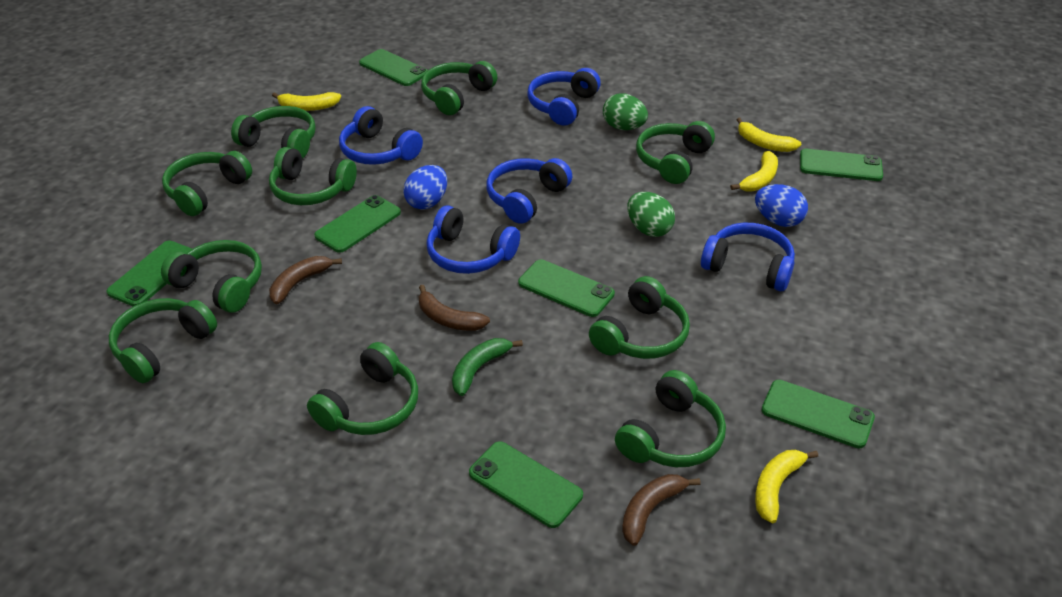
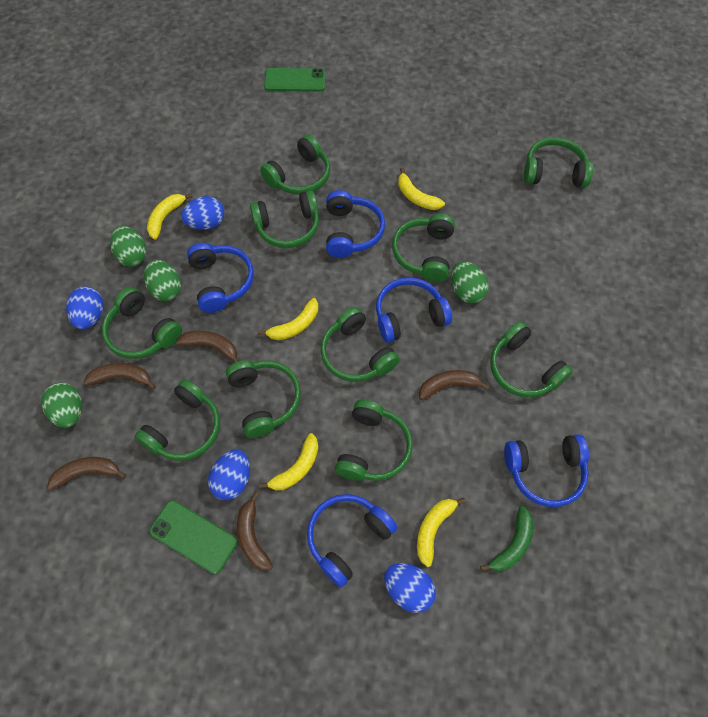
blue egg: [403,165,447,209] [755,184,808,227] = 2 -> [66,287,104,329] [181,196,225,230] [208,449,250,500] [384,563,436,613] = 4
brown banana: [269,256,342,305] [419,285,490,331] [622,474,701,546] = 3 -> [48,457,126,490] [84,363,156,390] [176,330,239,363] [237,492,273,571] [419,370,490,400] = 5
green egg: [603,93,648,130] [627,192,675,237] = 2 -> [41,383,82,428] [110,226,147,267] [144,260,181,301] [451,261,489,303] = 4
green phone: [106,241,192,306] [314,195,401,253] [359,49,428,86] [469,441,583,528] [518,259,615,317] [761,380,875,448] [800,149,883,181] = 7 -> [149,500,238,574] [264,68,326,92] = 2
yellow banana: [272,92,341,111] [730,151,778,192] [736,118,801,152] [755,450,818,523] = 4 -> [147,194,192,240] [258,298,318,340] [259,433,319,490] [398,168,445,210] [417,498,466,567] = 5

